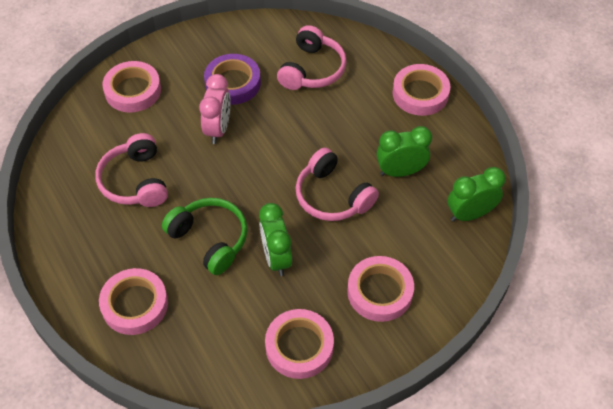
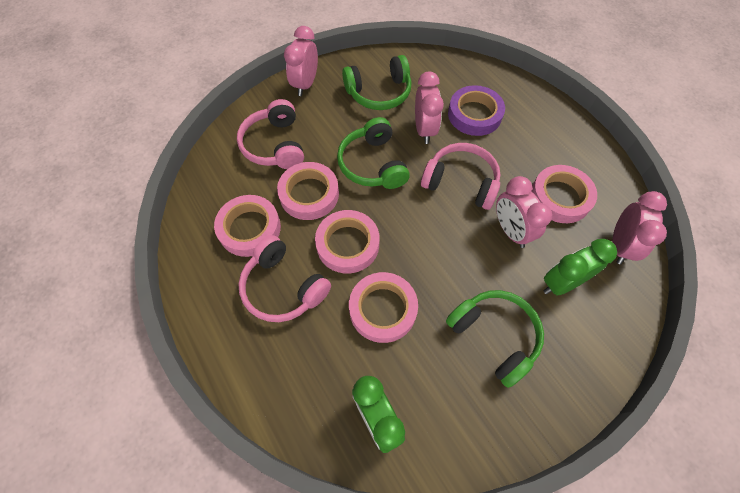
green clock: [259,203,292,276] [377,126,432,177] [448,167,506,222] = 3 -> [352,376,405,453] [544,239,617,296] = 2
green headphones: [162,198,248,275] = 1 -> [337,117,410,189] [342,55,411,110] [446,290,544,388] = 3
pink clock: [199,74,231,144] = 1 -> [284,26,318,96] [415,72,444,144] [496,176,552,248] [612,191,667,264] = 4

